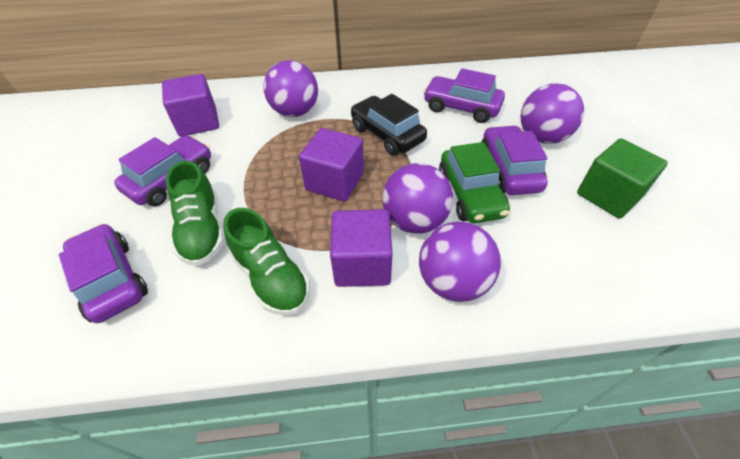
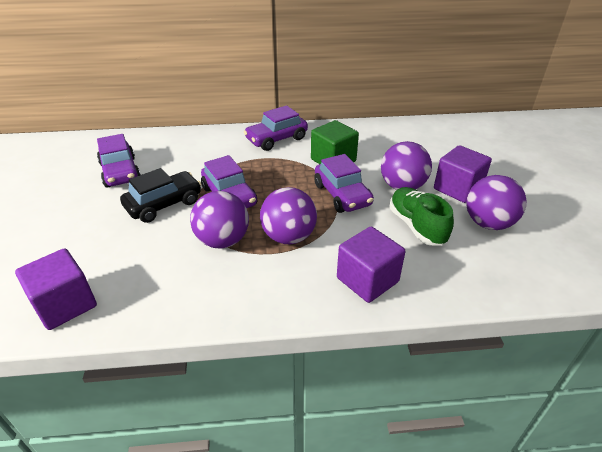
green car: [439,142,510,223] = 1 -> none = 0
green shoe: [166,161,224,266] [223,208,310,316] = 2 -> [389,187,454,246] = 1

